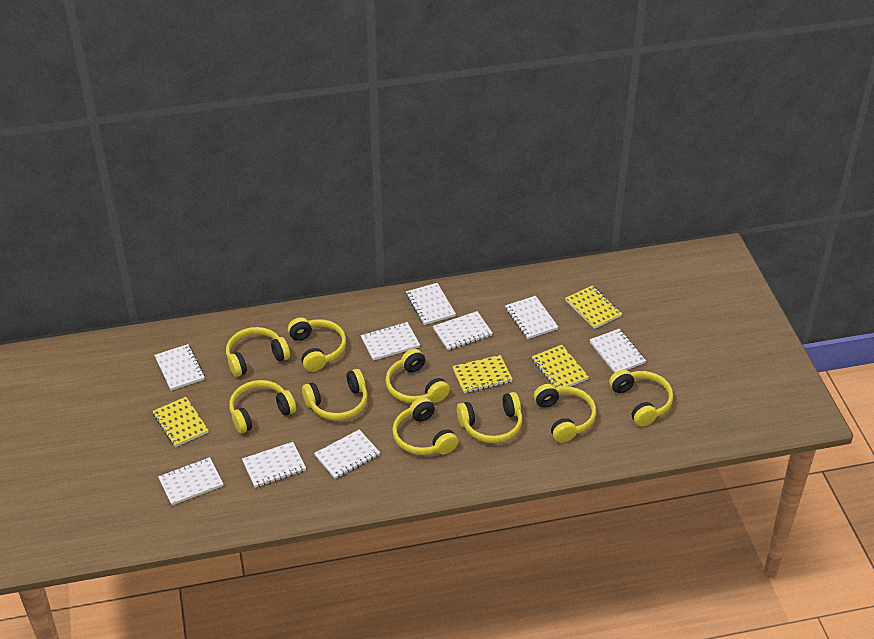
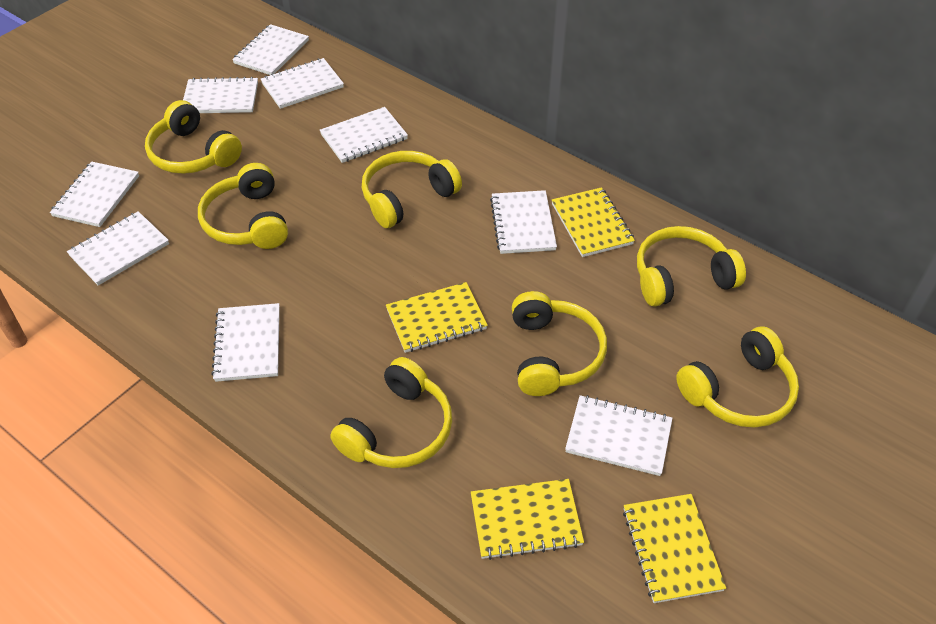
yellow headphones: [226,327,290,377] [229,380,296,433] [288,317,346,372] [302,369,367,420] [386,349,450,403] [392,397,458,455] [457,392,522,443] [534,384,596,443] [609,369,673,427] = 9 -> [145,100,242,174] [198,163,288,249] [330,357,452,468] [361,151,462,228] [512,291,607,396] [637,226,746,307] [676,326,799,427] = 7

